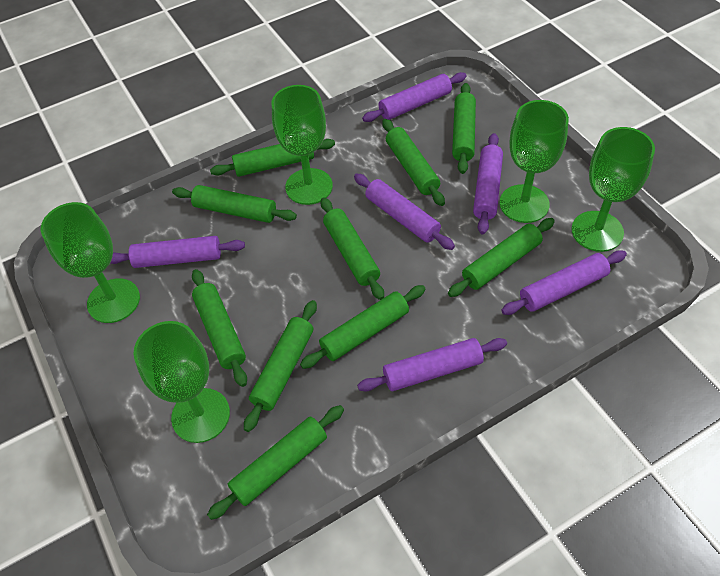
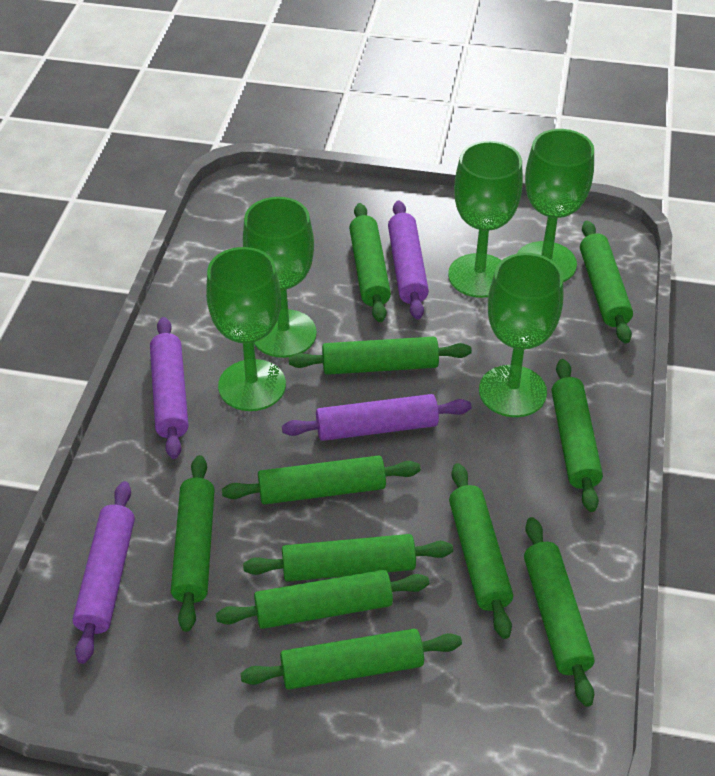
green rolling pin: [172,185,297,223] [192,269,247,387] [207,405,344,520] [210,139,335,177] [244,300,317,432] [300,285,426,369] [321,198,384,300] [382,119,445,206] [448,218,555,297] [452,83,476,174] = 10 -> [171,455,215,632] [216,570,429,629] [222,456,421,504] [240,629,462,689] [243,534,453,582] [289,337,472,375] [349,203,391,322] [449,463,513,639] [524,517,595,707] [552,359,603,512] [580,221,633,343] = 11
purple rolling pin: [110,236,245,268] [354,173,455,250] [357,338,507,392] [362,72,467,122] [473,133,503,234] [501,250,627,315] = 6 -> [73,481,135,664] [150,317,188,459] [282,394,471,441] [388,201,429,320] = 4

